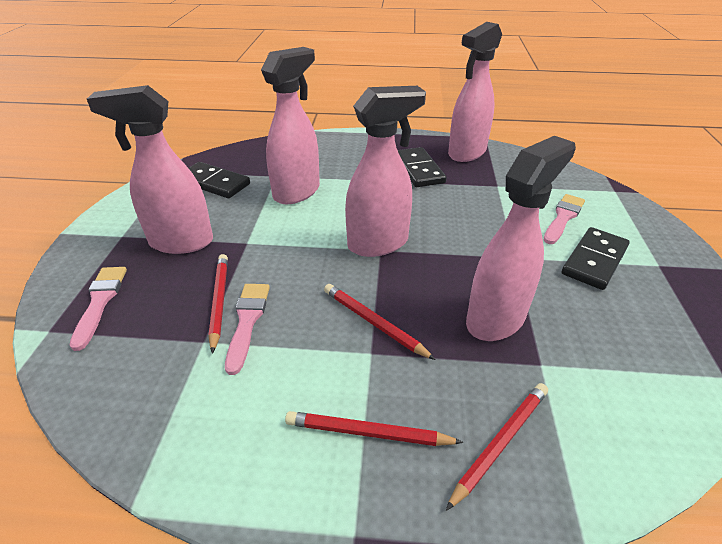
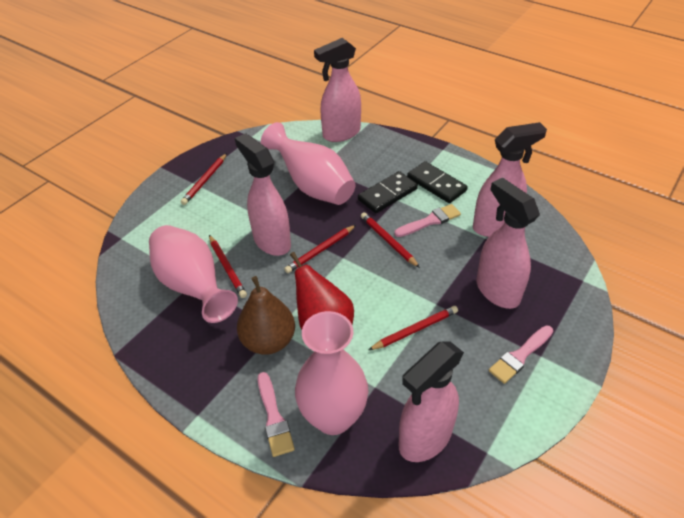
black domino: [189,162,250,198] [398,147,446,187] [562,227,630,290] = 3 -> [358,171,418,213] [407,161,467,203] = 2
brown pear: none = 0 -> [237,276,295,355] = 1
pink vase: none = 0 -> [149,225,238,323] [261,122,356,205] [295,311,368,435] = 3
red pear: none = 0 -> [290,252,354,329] = 1
red pencil: [209,254,228,354] [285,411,463,446] [324,284,436,360] [446,383,548,511] = 4 -> [181,153,227,205] [209,235,247,298] [284,225,356,273] [361,212,420,268] [369,306,458,350] = 5

